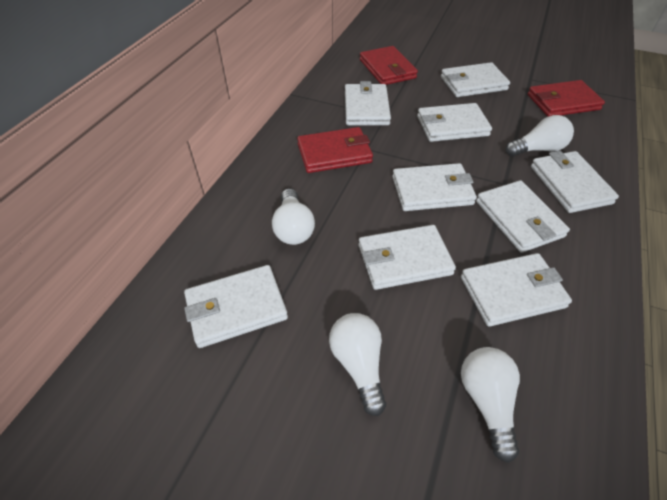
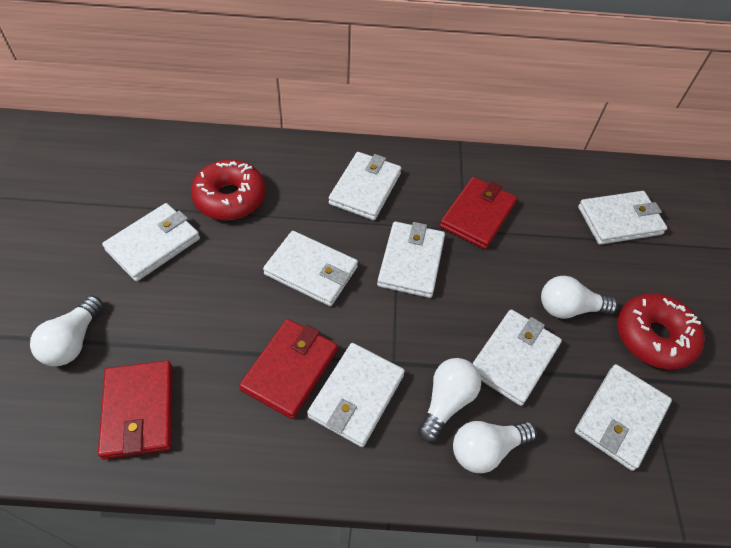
red donut: none = 0 -> [191,160,266,220] [617,293,705,370] = 2
white wallet: [184,265,288,348] [345,81,391,125] [358,225,456,290] [392,163,477,211] [417,103,492,142] [441,62,510,97] [461,253,572,327] [476,180,570,253] [531,151,619,213] = 9 -> [102,203,200,281] [263,231,358,306] [307,343,405,447] [329,152,401,220] [377,221,445,298] [472,309,562,406] [575,364,672,471] [578,191,667,245] = 8

